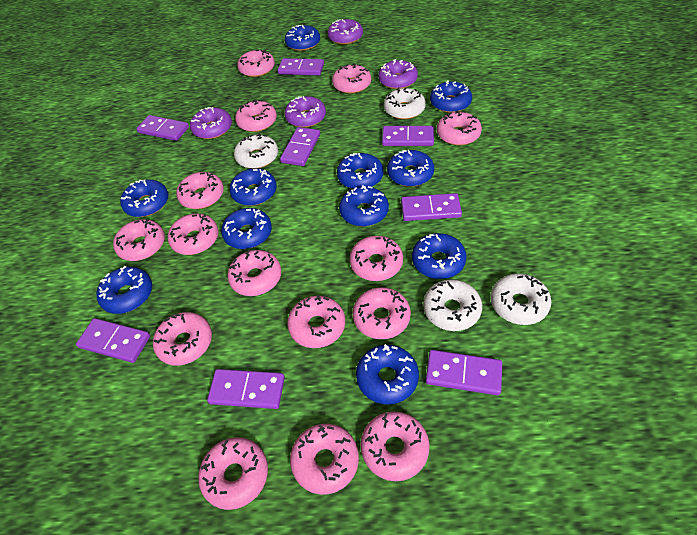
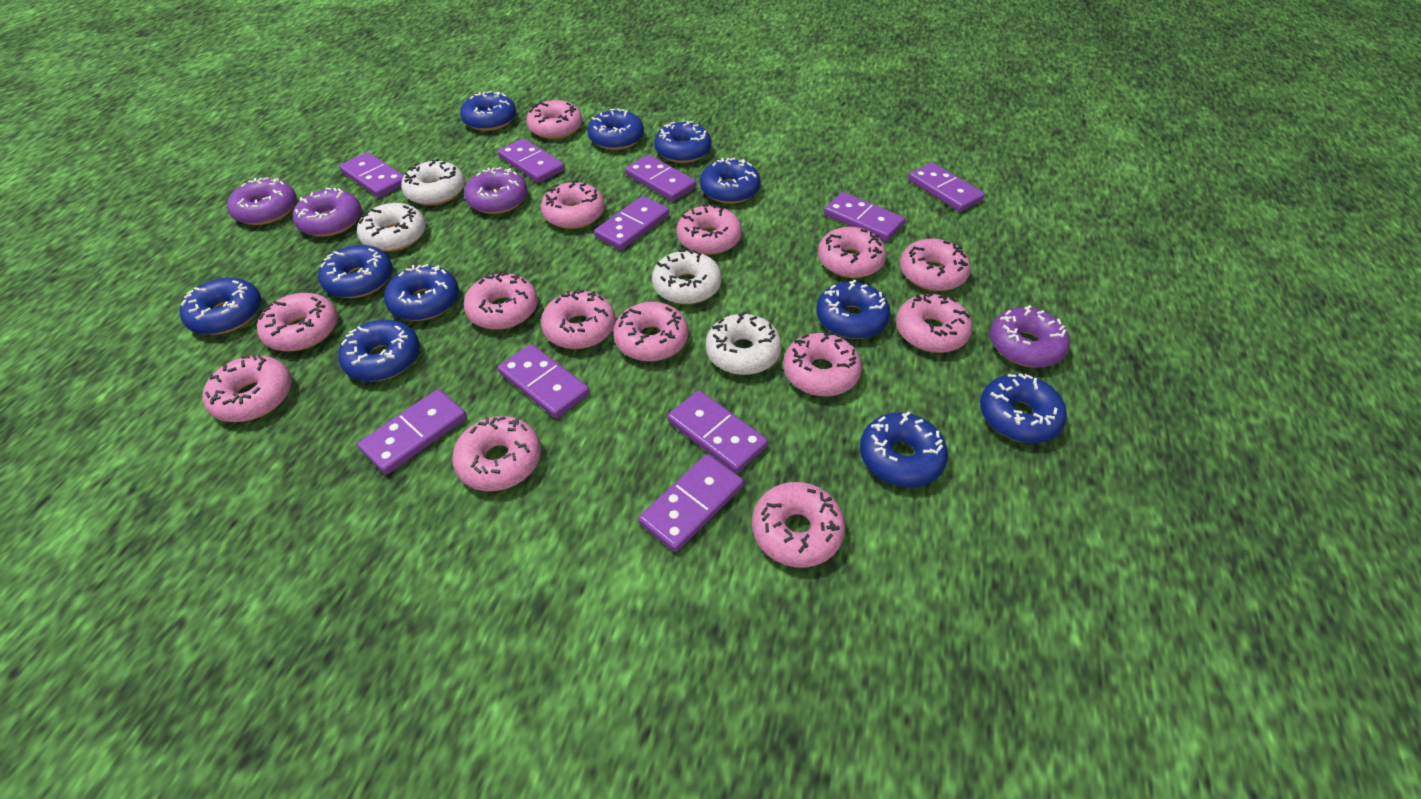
pink donut: [113,219,165,261] [153,312,212,366] [168,214,218,255] [176,172,224,209] [198,437,268,510] [227,250,281,296] [235,100,277,132] [237,49,275,77] [287,295,345,348] [290,424,359,495] [332,63,371,94] [350,236,403,281] [353,287,411,339] [361,411,430,481] [437,110,482,146] = 15 -> [202,355,292,422] [257,293,338,351] [452,416,541,491] [464,272,538,330] [526,100,582,139] [541,180,605,229] [541,290,615,349] [613,302,688,362] [676,204,742,255] [752,482,845,568] [783,332,862,397] [818,227,886,278] [896,293,972,353] [900,238,971,291] = 14
purple domino: [76,318,150,363] [136,115,189,141] [207,369,285,409] [278,58,324,76] [280,127,320,166] [382,126,434,146] [401,193,462,221] [426,350,502,395] = 8 -> [339,152,404,198] [357,389,467,475] [498,138,565,183] [498,344,590,418] [594,196,669,250] [625,155,696,201] [638,454,744,552] [667,390,768,473] [824,192,905,242] [908,162,985,212] = 10

